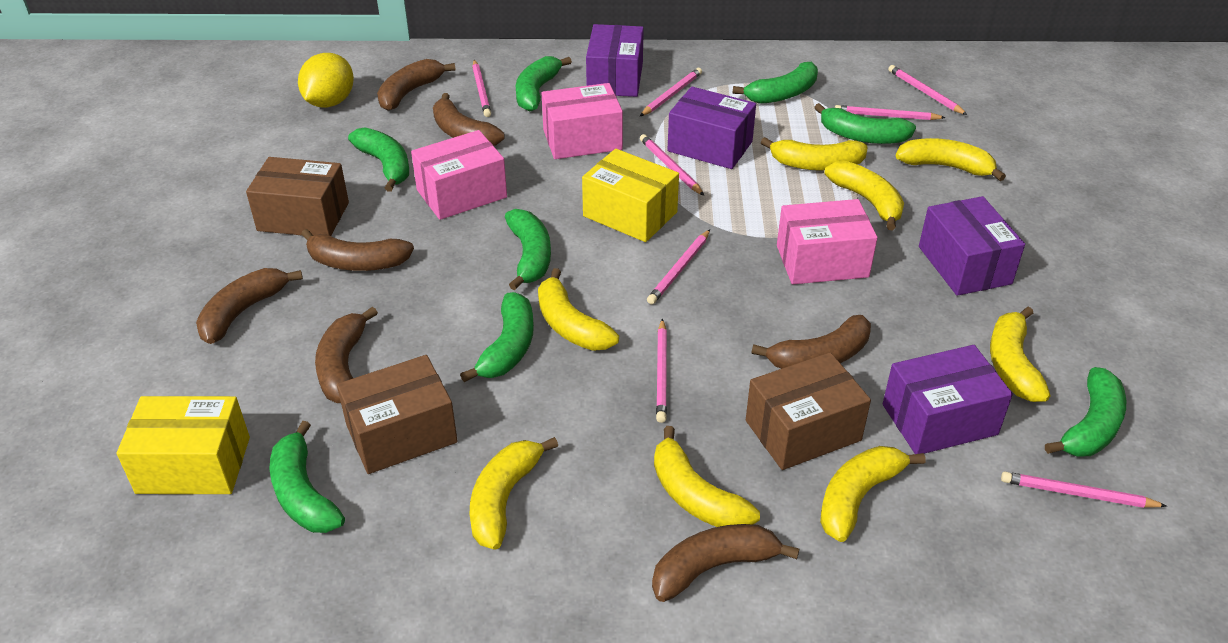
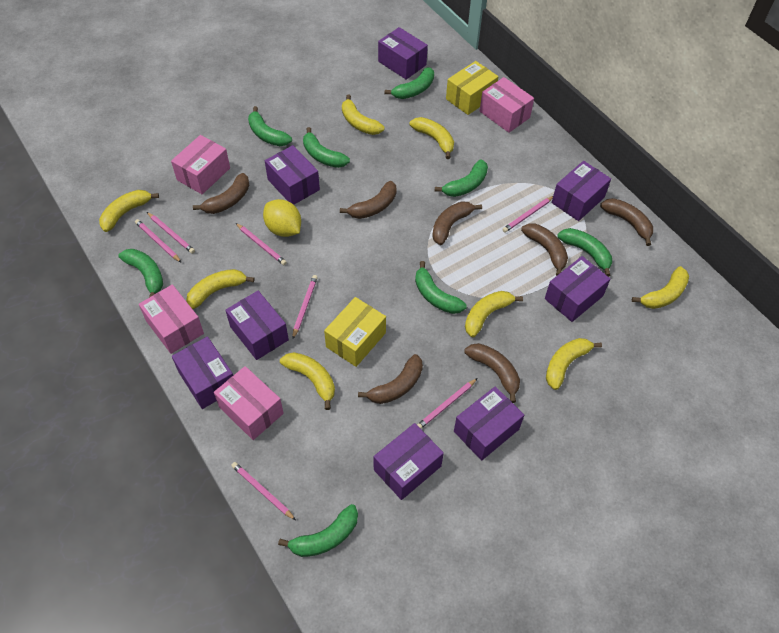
brown box: [246,157,349,236] [337,355,458,474] [746,352,871,470] = 3 -> none = 0
pink box: [411,130,507,220] [542,83,623,159] [777,199,878,284] = 3 -> [139,284,204,354] [171,135,230,194] [214,366,284,440] [480,77,534,133] = 4
pink pencil: [472,60,491,117] [640,68,702,116] [640,134,704,196] [647,230,710,304] [656,319,667,423] [835,105,946,120] [888,65,967,115] [1001,472,1167,508] = 8 -> [135,219,182,263] [147,212,195,254] [231,462,296,520] [236,223,287,265] [292,275,318,339] [417,378,477,429] [502,196,553,233] = 7
purple box: [586,24,644,97] [668,87,756,169] [883,345,1013,454] [919,196,1025,296] = 4 -> [172,336,233,409] [225,291,289,360] [265,145,320,205] [374,423,444,500] [378,27,428,80] [454,386,524,461] [545,256,610,322] [552,161,611,221] = 8

